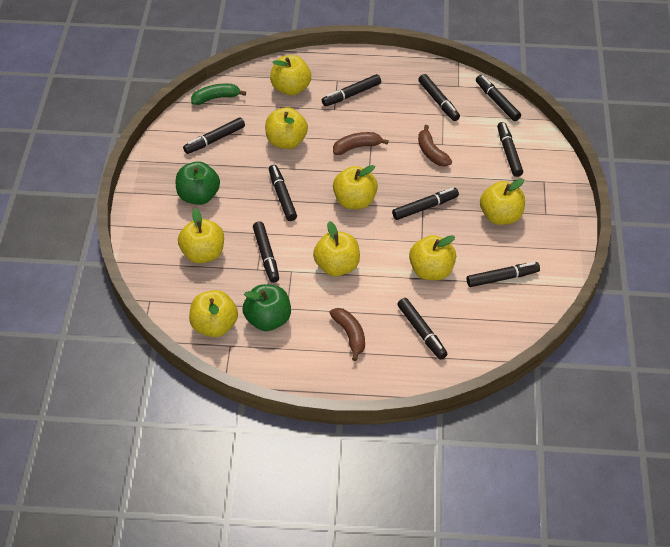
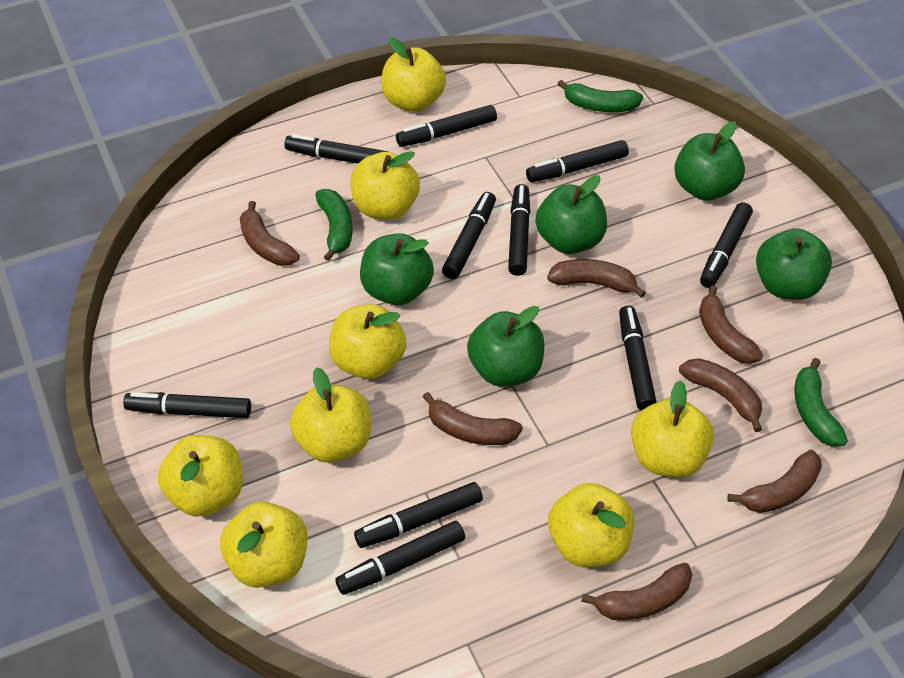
brown banana: [330,308,365,361] [333,132,389,155] [418,125,452,167] = 3 -> [240,201,300,266] [423,392,523,445] [547,259,646,298] [581,563,693,620] [679,358,762,432] [699,286,763,364] [727,450,822,513] = 7
green apple: [176,161,220,205] [243,284,291,331] = 2 -> [360,233,434,305] [467,306,544,387] [536,175,607,254] [674,122,745,201] [756,228,832,300] = 5
green banana: [191,84,246,105] = 1 -> [315,189,352,261] [558,80,643,112] [794,358,848,447] = 3

